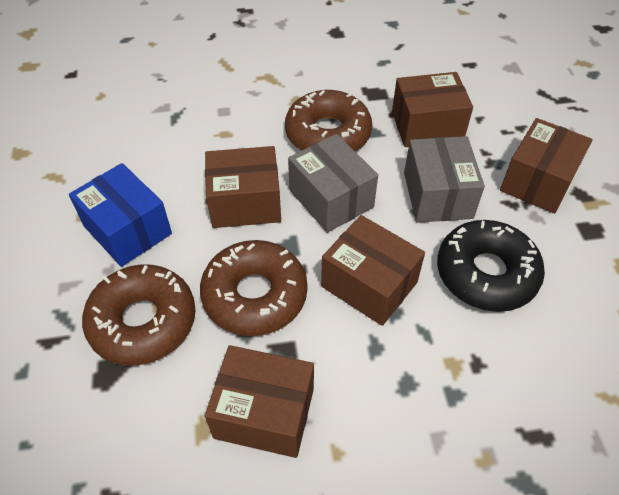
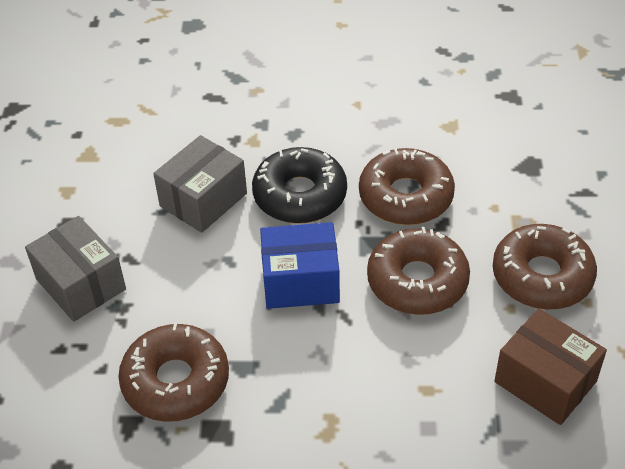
brown box: [205,146,281,228] [205,345,314,458] [321,215,425,326] [392,72,473,147] [500,118,592,214] = 5 -> [494,308,607,425] = 1
brown donut: [82,265,196,366] [200,240,308,336] [285,90,372,151] = 3 -> [118,323,229,422] [359,148,455,225] [367,227,470,315] [493,224,597,310] = 4

